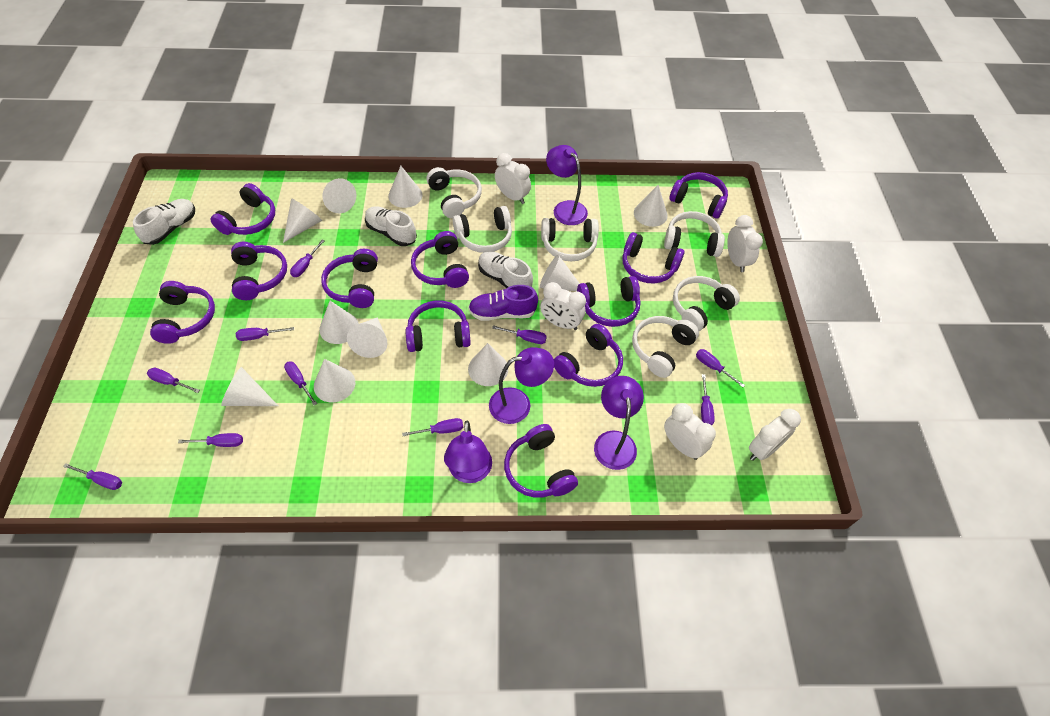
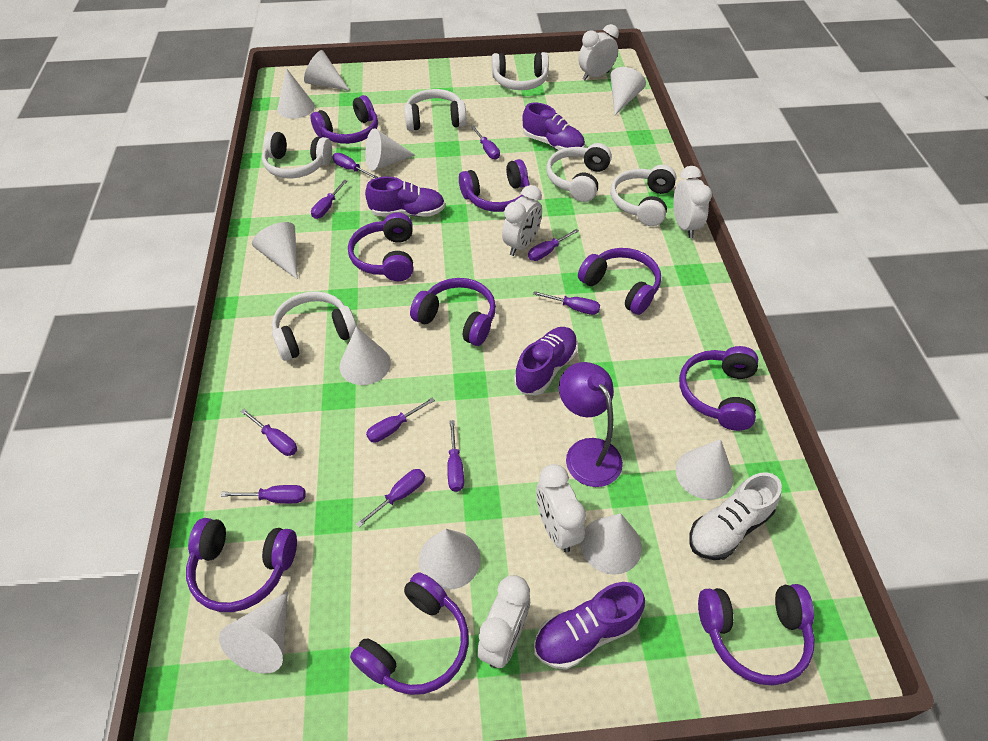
purple headphones: [150,281,215,344] [210,183,275,235] [231,242,287,300] [321,249,378,308] [405,300,471,352] [411,231,469,288] [504,424,578,498] [554,324,623,387] [577,276,641,327] [622,232,684,283] [669,172,728,219] = 11 -> [186,518,297,612] [310,95,378,144] [348,213,413,281] [350,572,469,695] [410,278,496,346] [459,159,530,212] [578,248,661,315] [679,346,758,431] [698,584,815,686] = 9
purple lamp: [444,421,492,483] [489,347,554,424] [546,145,588,225] [594,376,644,470] = 4 -> [559,362,623,487] = 1
purple shoe: [468,285,538,321] = 1 -> [365,177,445,217] [514,327,578,395] [522,103,585,150] [534,582,645,670] = 4
white shoe: [133,199,195,245] [365,206,417,246] [478,251,533,288] = 3 -> [689,472,782,560] = 1

